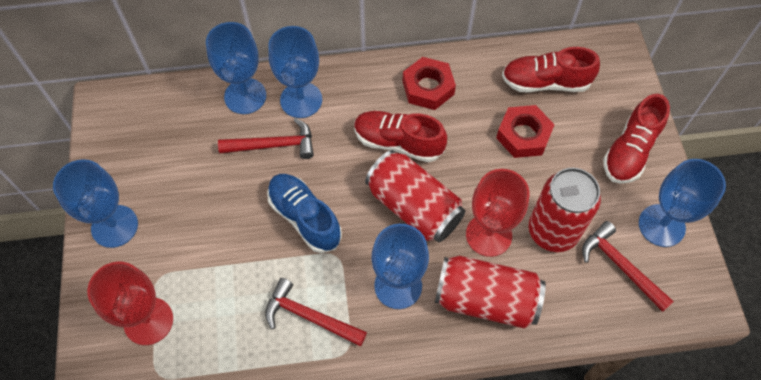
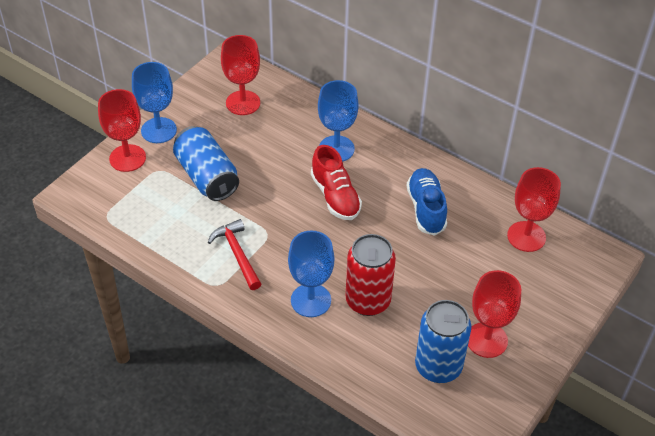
blue can: none = 0 -> [173,126,239,201] [415,300,471,383] = 2
blue goblet: [53,159,138,248] [206,22,266,114] [268,26,322,118] [372,224,429,309] [639,159,726,247] = 5 -> [132,62,177,143] [288,230,334,317] [318,80,359,162] = 3
red can: [365,150,465,242] [435,256,546,328] [529,168,601,252] = 3 -> [346,234,396,316] = 1
red goblet: [87,262,173,345] [466,169,529,257] = 2 -> [98,89,146,172] [221,35,260,115] [468,270,521,358] [507,167,561,252] = 4
red hammer: [218,118,314,159] [265,278,367,346] [582,221,674,312] = 3 -> [208,219,261,290] = 1
red nut: [403,57,456,110] [496,105,555,158] = 2 -> none = 0
red shoe: [354,111,447,162] [502,47,600,93] [603,94,670,184] = 3 -> [311,145,362,220] = 1

